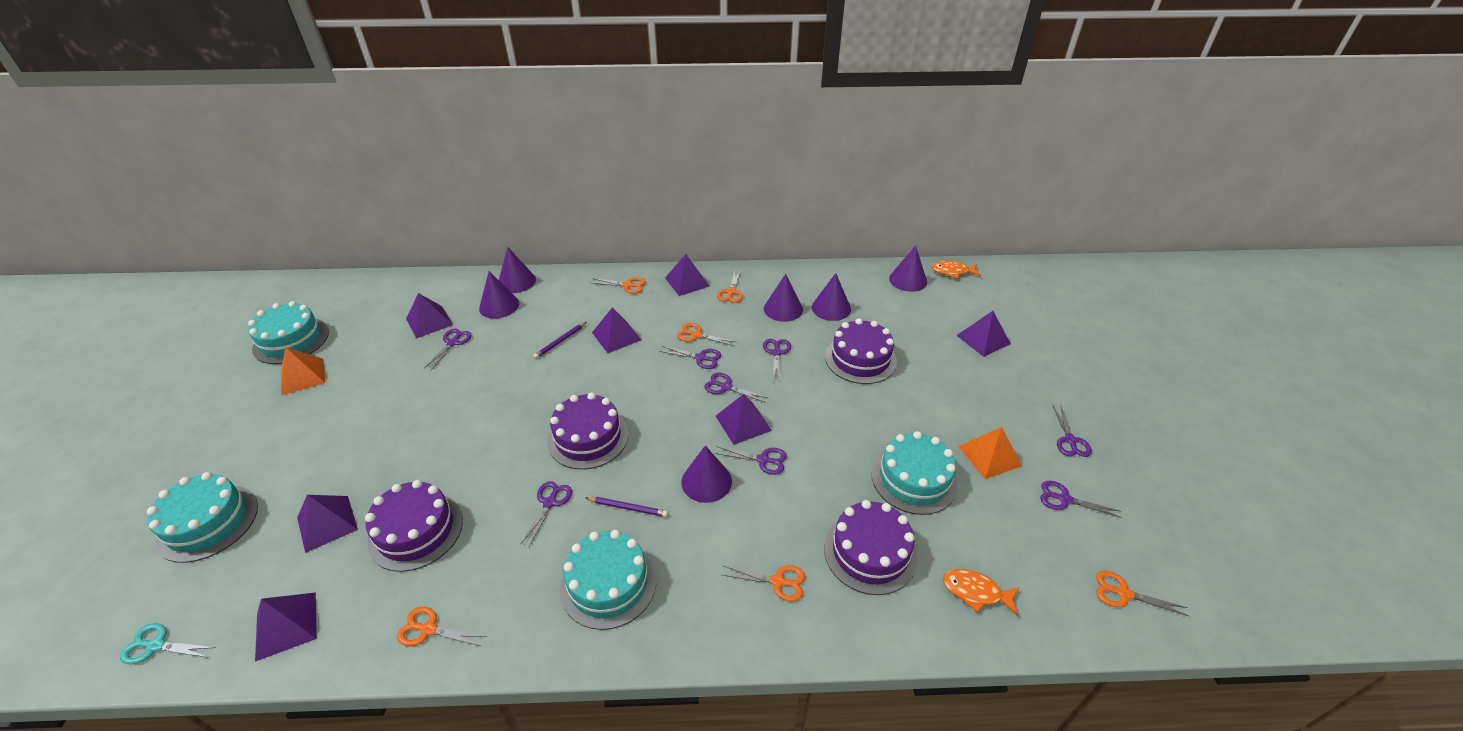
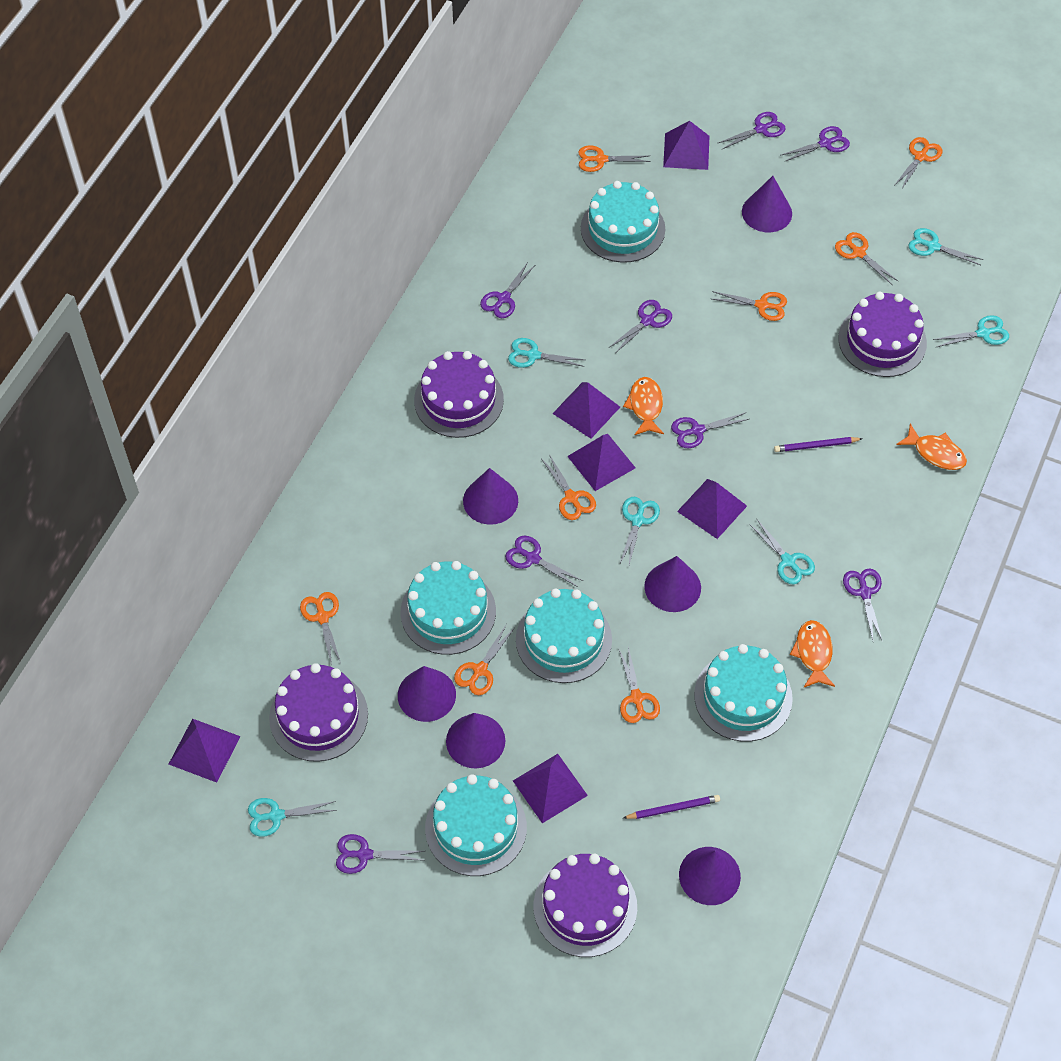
orange fish: [932,261,981,279] [943,569,1020,616] = 2 -> [623,377,664,435] [790,620,835,688] [896,424,967,470] = 3
orange pyramid: [281,347,325,396] [958,427,1022,479] = 2 -> none = 0
orange scissors: [397,607,486,646] [592,277,646,294] [677,323,735,346] [717,270,743,303] [723,565,805,602] [1096,571,1189,616] = 6 -> [300,592,341,666] [454,625,515,695] [542,454,596,520] [579,145,651,172] [619,647,660,723] [712,291,787,321] [835,232,899,286] [895,137,942,190] = 8
purple pyramid: [255,592,317,662] [297,495,358,553] [406,293,453,338] [592,307,641,353] [665,254,710,296] [716,394,772,445] [956,311,1011,357] = 7 -> [169,719,241,783] [513,754,588,823] [552,382,620,439] [567,434,636,491] [663,121,709,170] [677,479,747,539] = 6
turquoise cake: [147,472,258,563] [248,301,329,364] [560,530,657,630] [872,431,958,515] = 4 -> [400,561,496,655] [425,774,527,876] [516,588,612,683] [581,181,665,263] [694,644,793,742] = 5
turquoise scissors: [120,623,216,664] = 1 -> [248,798,337,837] [508,338,585,368] [620,497,660,565] [749,518,815,585] [909,228,984,265] [933,315,1009,347] = 6

